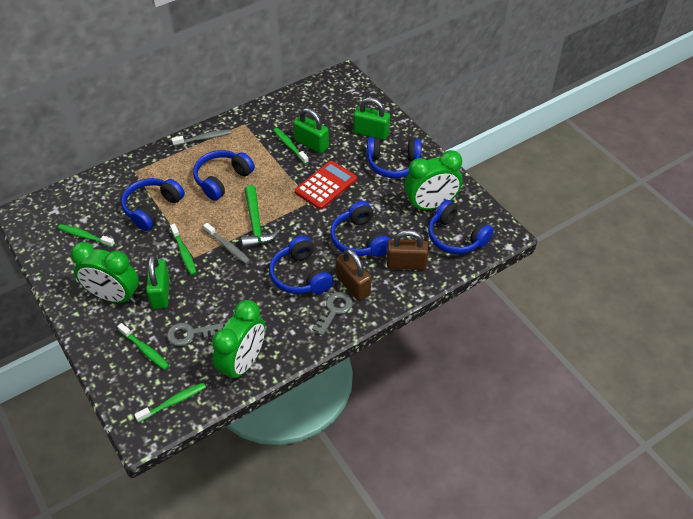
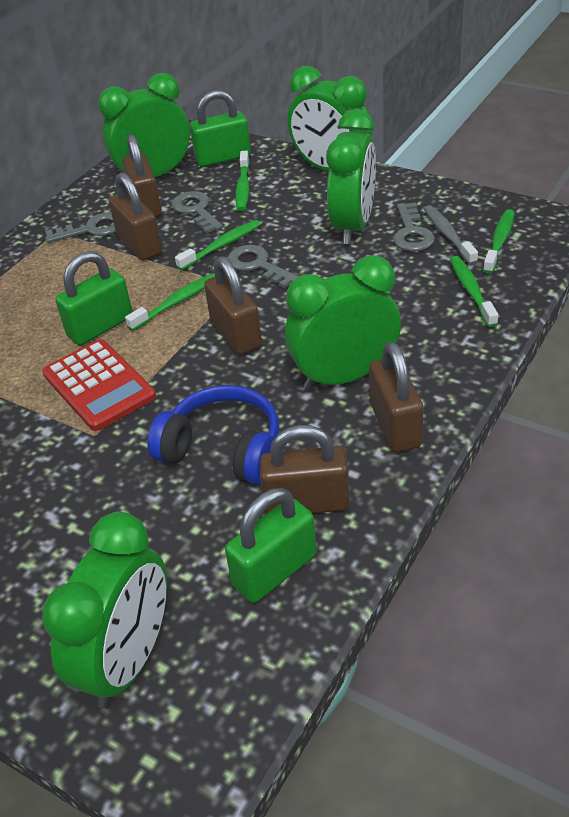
blue headphones: [121,178,185,231] [193,150,255,201] [269,236,333,294] [330,201,391,257] [367,137,422,178] [428,200,494,254] = 6 -> [147,385,279,485] = 1
brown padlock: [336,249,371,301] [387,230,428,270] = 2 -> [109,172,162,260] [122,134,162,217] [204,256,262,355] [259,425,350,514] [369,342,424,452] = 5
green clock: [71,242,139,303] [212,300,265,382] [404,150,462,211] = 3 -> [42,512,167,708] [98,73,190,177] [285,256,401,390] [288,66,372,171] [326,109,376,244] = 5
green hammer: [241,185,280,249] = 1 -> none = 0
grey key: [167,323,223,346] [312,292,353,335] = 2 -> [45,212,116,243] [172,191,223,234] [227,245,298,288] [393,202,435,252] = 4
grey toothbrush: [172,130,230,146] [203,223,251,264] = 2 -> [424,205,478,265] = 1

